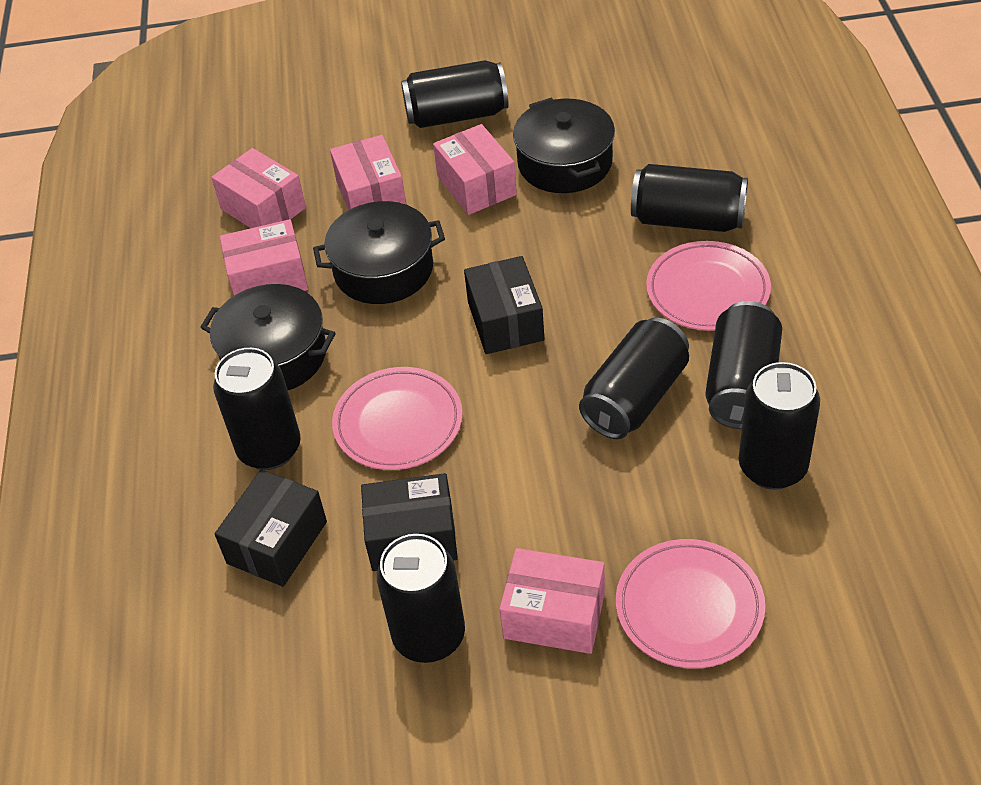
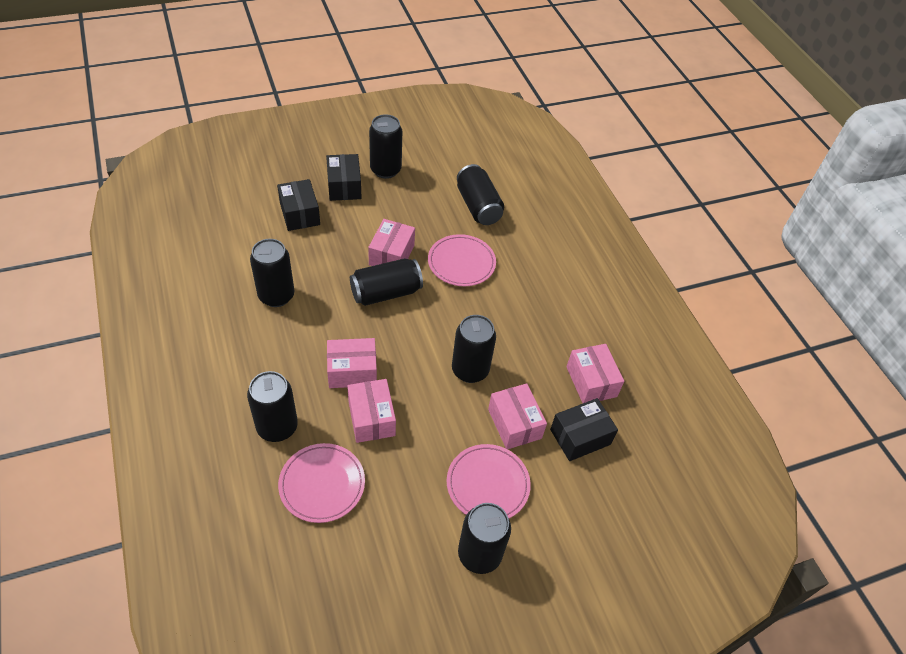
black pot: [200,284,336,390] [313,201,445,304] [513,98,615,193] = 3 -> none = 0

